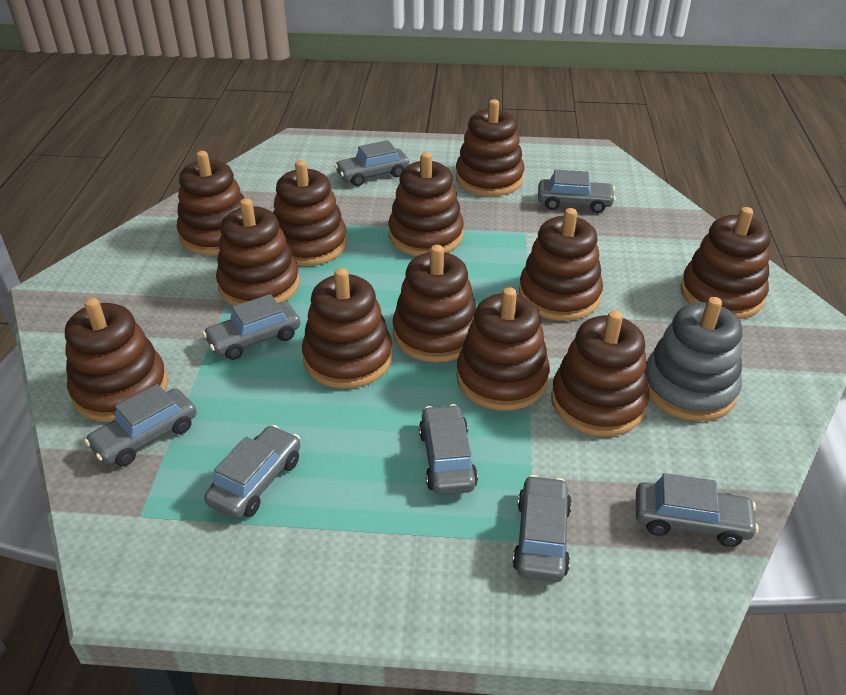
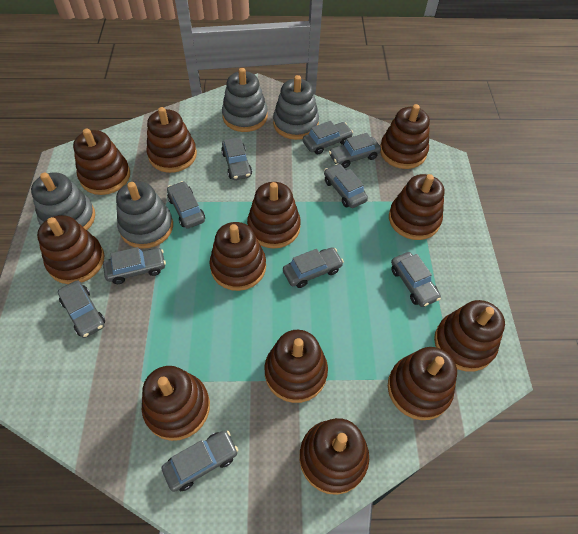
grey car: [85,384,197,466] [203,294,300,360] [204,425,300,519] [335,140,409,186] [419,404,478,495] [512,475,572,582] [538,170,616,213] [636,473,759,547] = 8 -> [58,280,105,338] [103,247,166,284] [162,430,238,492] [167,181,205,229] [221,137,252,180] [283,247,344,288] [303,121,353,154] [324,163,368,208] [329,133,381,168] [391,252,441,307] = 10
grey stacking toy: [646,297,742,421] = 1 -> [31,172,95,230] [116,181,173,249] [222,68,268,132] [273,75,319,140] = 4

